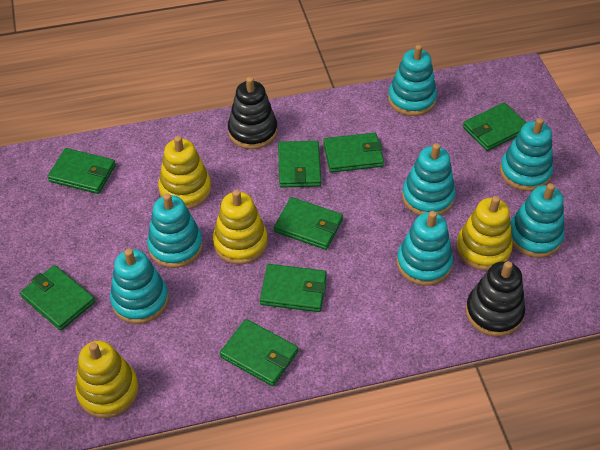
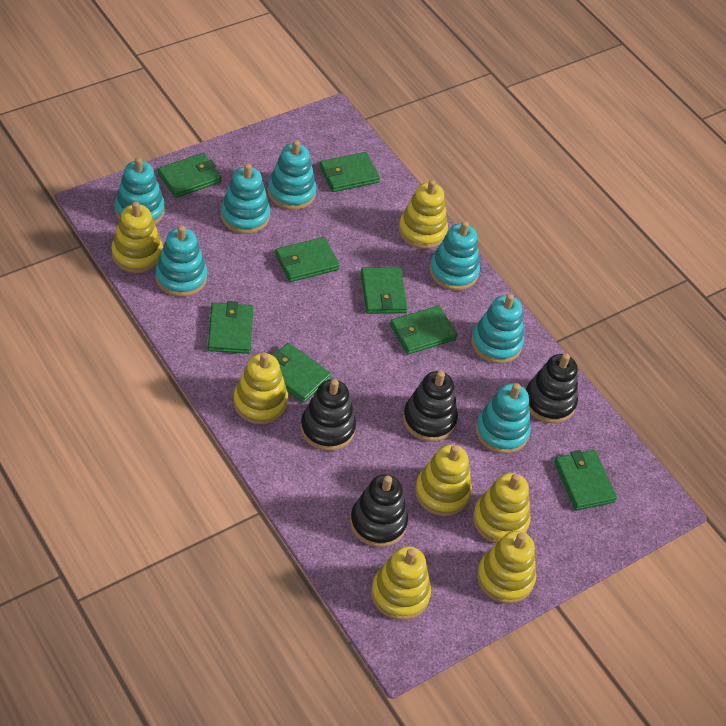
black stacking toy: [228,77,277,149] [465,261,525,336] = 2 -> [300,379,356,451] [350,474,408,547] [403,371,458,442] [526,353,578,423] = 4
yellow stacking toy: [75,341,139,418] [158,136,211,209] [213,190,268,264] [456,196,513,271] = 4 -> [111,201,163,273] [233,352,288,424] [371,546,431,620] [398,180,448,249] [415,444,472,516] [473,473,531,544] [477,531,536,604] = 7

